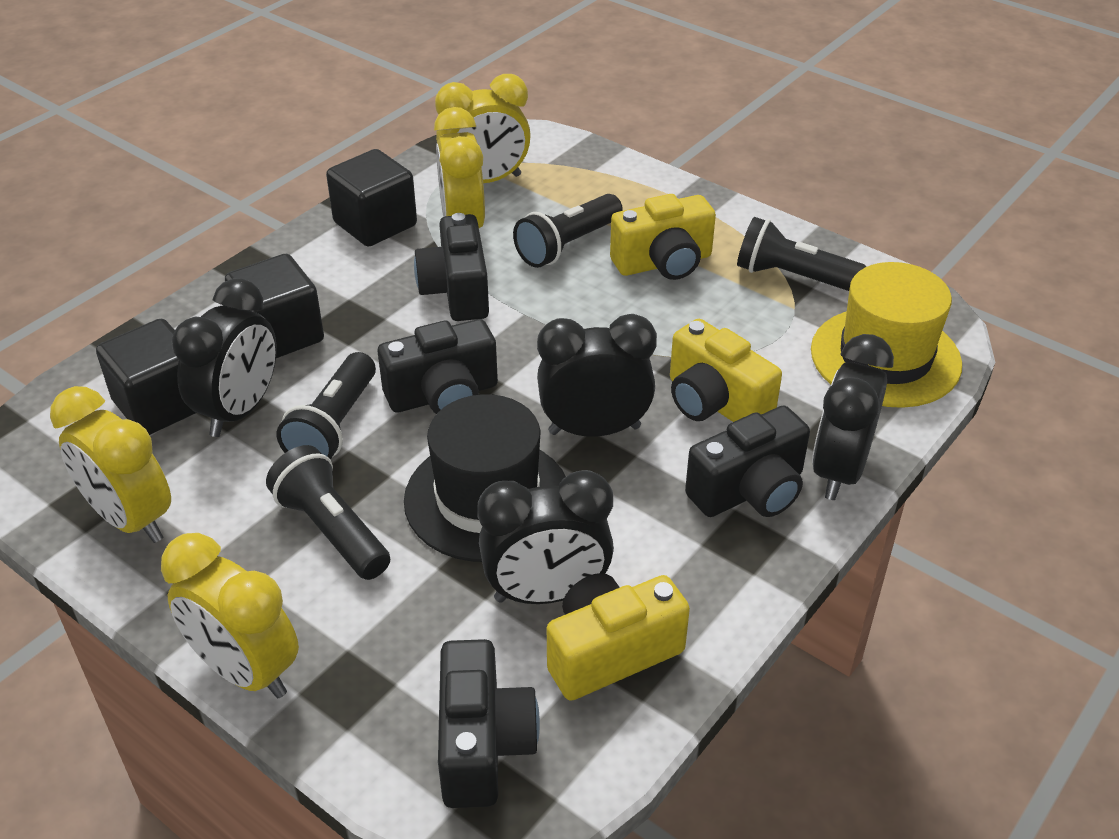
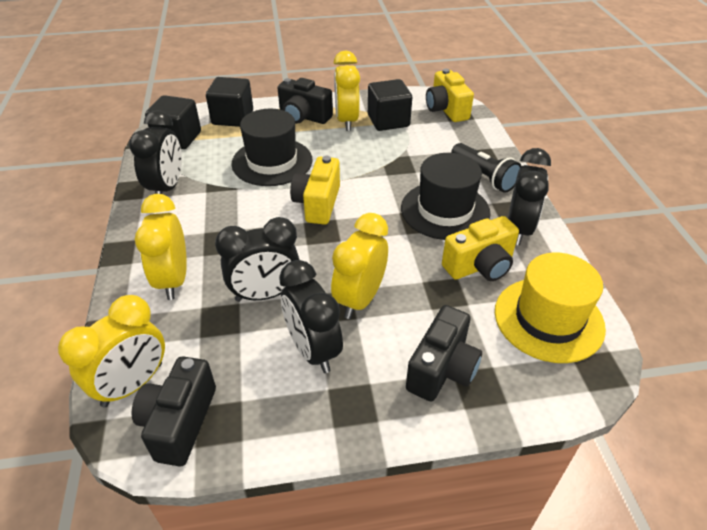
black camera: [378,319,498,414] [414,213,489,321] [438,639,540,808] [685,405,810,517] = 4 -> [132,357,216,467] [278,78,333,124] [406,305,482,402] = 3
black flashlight: [266,445,390,580] [277,352,376,459] [513,194,623,268] [737,217,867,291] = 4 -> [451,143,521,193] = 1
black hat: [404,394,566,562] = 1 -> [231,109,313,186] [401,153,491,240] = 2

